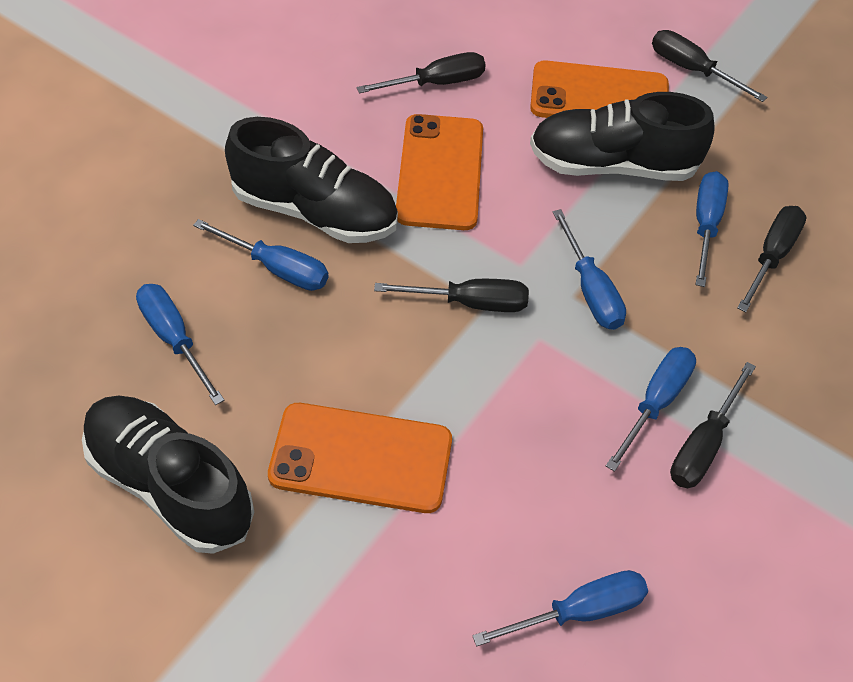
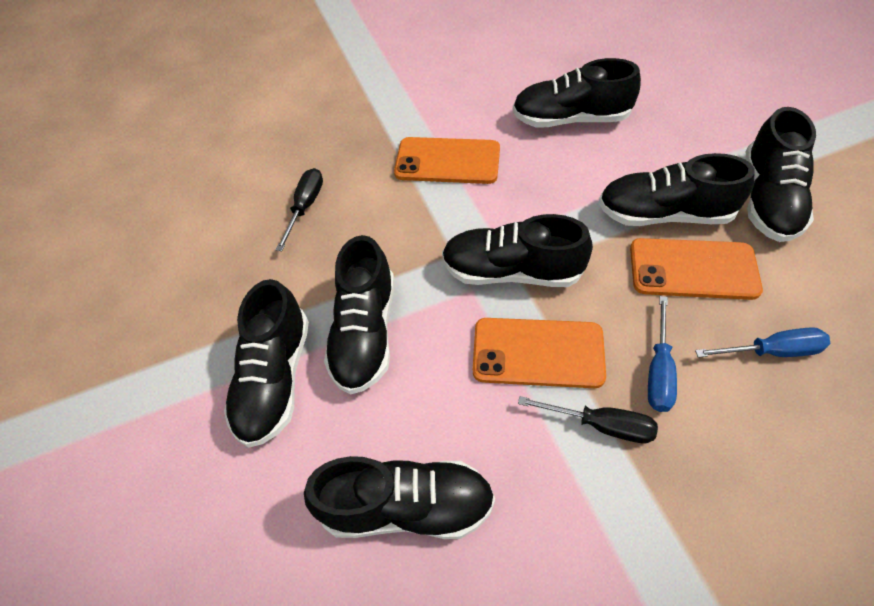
black screwdriver: [357,52,486,93] [374,279,529,312] [652,30,767,102] [670,362,756,488] [737,206,807,312] = 5 -> [276,168,323,251] [518,396,658,443] = 2
black shoe: [82,395,254,554] [225,117,398,243] [530,92,715,181] = 3 -> [224,279,309,448] [304,456,495,539] [324,235,394,395] [442,214,593,287] [512,58,641,128] [598,153,755,226] [746,107,816,242] = 7
blue screwdriver: [136,284,225,405] [193,219,329,291] [472,570,648,647] [553,209,626,330] [606,347,696,472] [696,171,729,287] = 6 -> [648,296,677,412] [695,327,830,358] = 2

